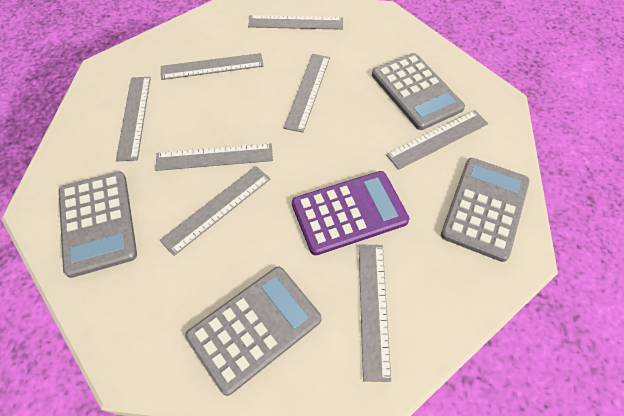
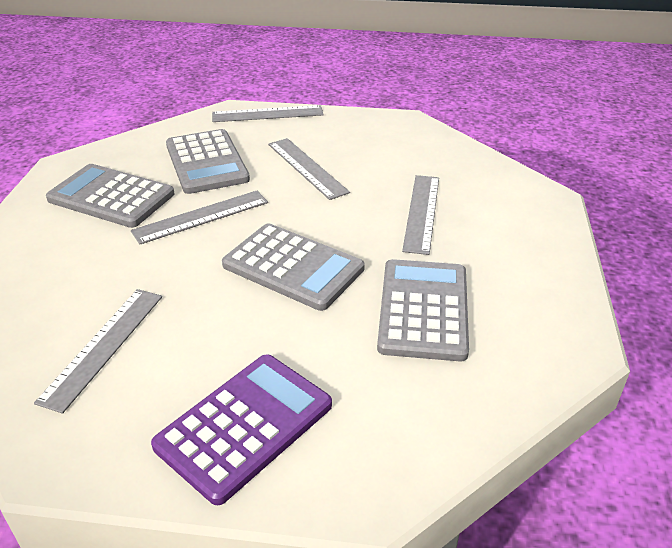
grey ruler: [116,77,151,162] [155,143,273,171] [160,166,271,256] [161,53,264,80] [248,15,343,30] [284,54,330,133] [359,245,391,382] [386,110,488,170] = 8 -> [34,289,162,414] [131,191,268,244] [212,105,324,122] [268,138,350,200] [402,175,439,255] = 5

